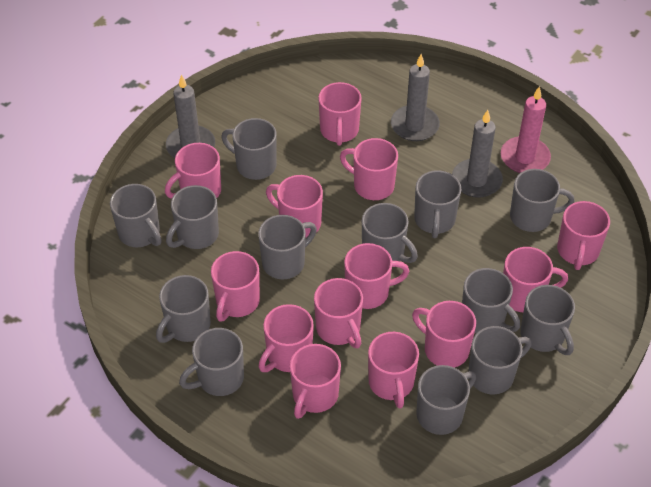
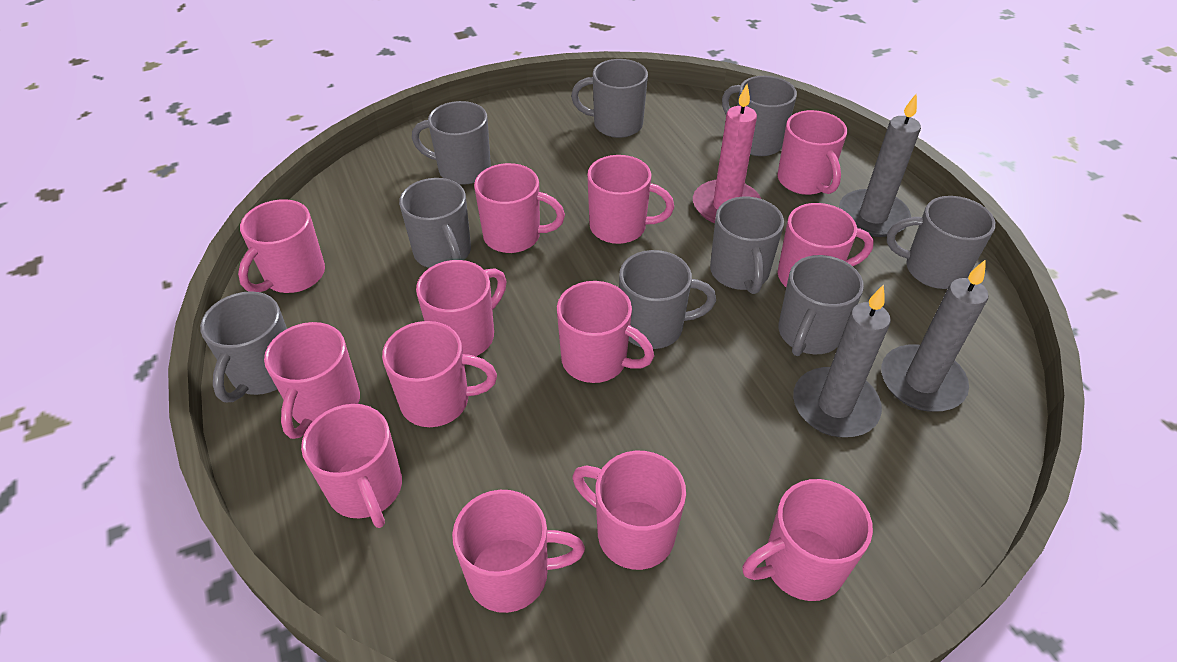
grey mug: [110,184,162,247] [156,275,211,343] [166,185,219,249] [179,328,244,396] [221,118,277,180] [258,215,317,279] [362,203,418,263] [414,170,462,238] [416,365,476,435] [462,268,520,333] [468,326,532,395] [510,169,575,232] [520,285,575,355] = 13 -> [200,291,287,402] [399,178,471,268] [412,101,491,185] [571,59,648,138] [619,250,716,349] [710,197,784,294] [722,76,797,156] [778,255,864,356] [887,196,996,289] = 9

